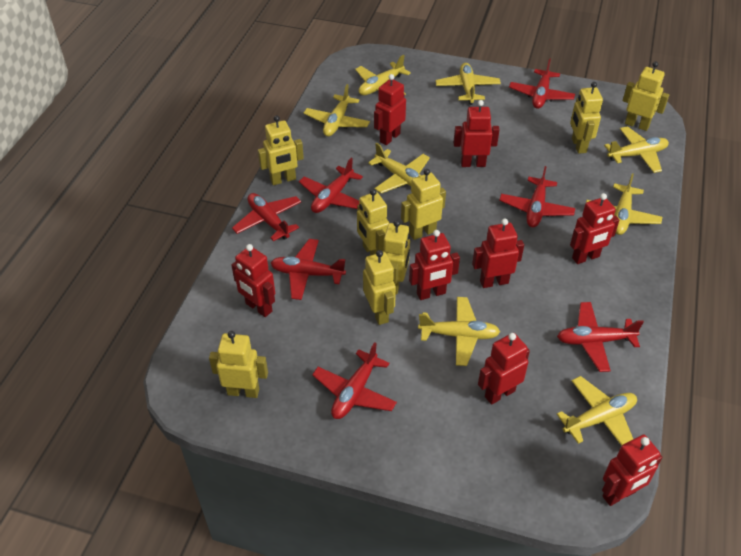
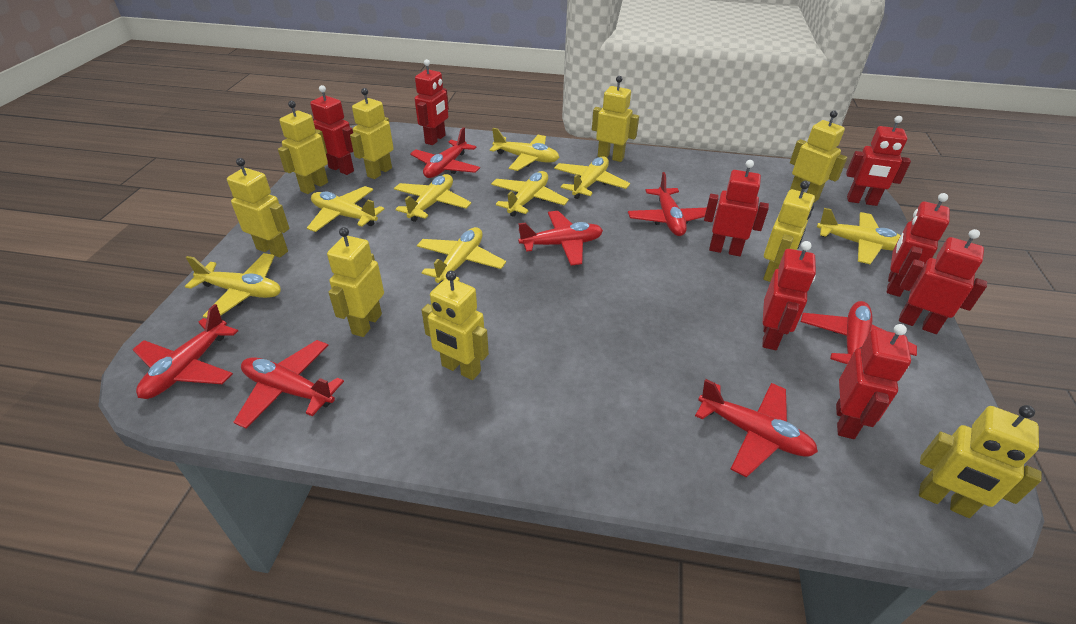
yellow robot: [209,331,268,398] [258,115,304,185] [357,189,389,255] [363,250,396,325] [383,220,410,295] [401,169,446,240] [570,82,603,154] [623,61,669,131] = 8 -> [227,158,290,258] [278,101,328,194] [327,227,384,337] [350,88,394,179] [421,271,489,380] [592,76,639,162] [763,181,815,282] [790,110,847,203] [919,405,1042,518] = 9

